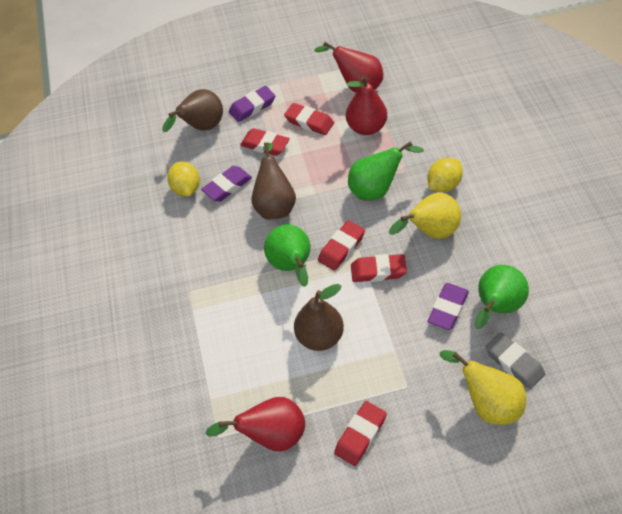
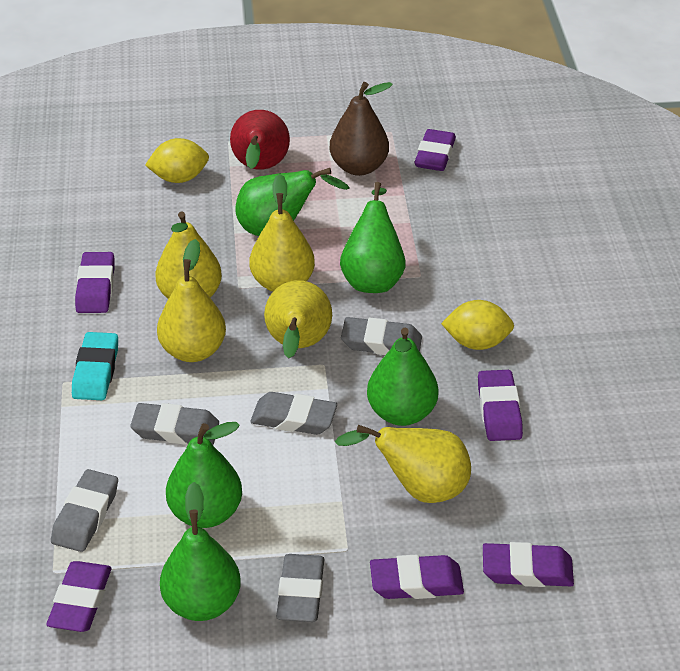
brown pear: [162,89,223,132] [251,142,296,220] [294,284,344,351] = 3 -> [330,82,393,176] = 1
green pear: [264,224,310,287] [348,141,424,201] [475,265,529,329] = 3 -> [160,482,241,621] [166,422,242,528] [236,168,349,236] [340,182,406,293] [367,328,439,426] = 5
grey eraser: [486,332,545,389] = 1 -> [51,469,118,552] [130,403,219,445] [250,392,337,435] [276,554,324,622] [341,317,422,355] = 5
purple eraser: [201,166,252,202] [229,86,275,122] [428,283,469,330] = 3 -> [46,561,111,632] [75,252,115,313] [370,555,464,599] [414,129,456,171] [478,370,523,441] [483,542,574,587] = 6
red eraser: [240,128,290,156] [284,103,334,135] [318,220,365,271] [334,401,387,466] [351,254,407,282] = 5 -> none = 0
red pear: [205,397,305,452] [314,42,383,93] [346,76,387,135] = 3 -> [230,110,290,170] = 1
turquoise eraser: none = 0 -> [72,332,118,400] = 1
yellow pear: [389,193,461,239] [440,350,526,425] = 2 -> [155,211,222,299] [157,239,226,362] [250,174,315,292] [264,280,332,358] [335,425,471,503] = 5

